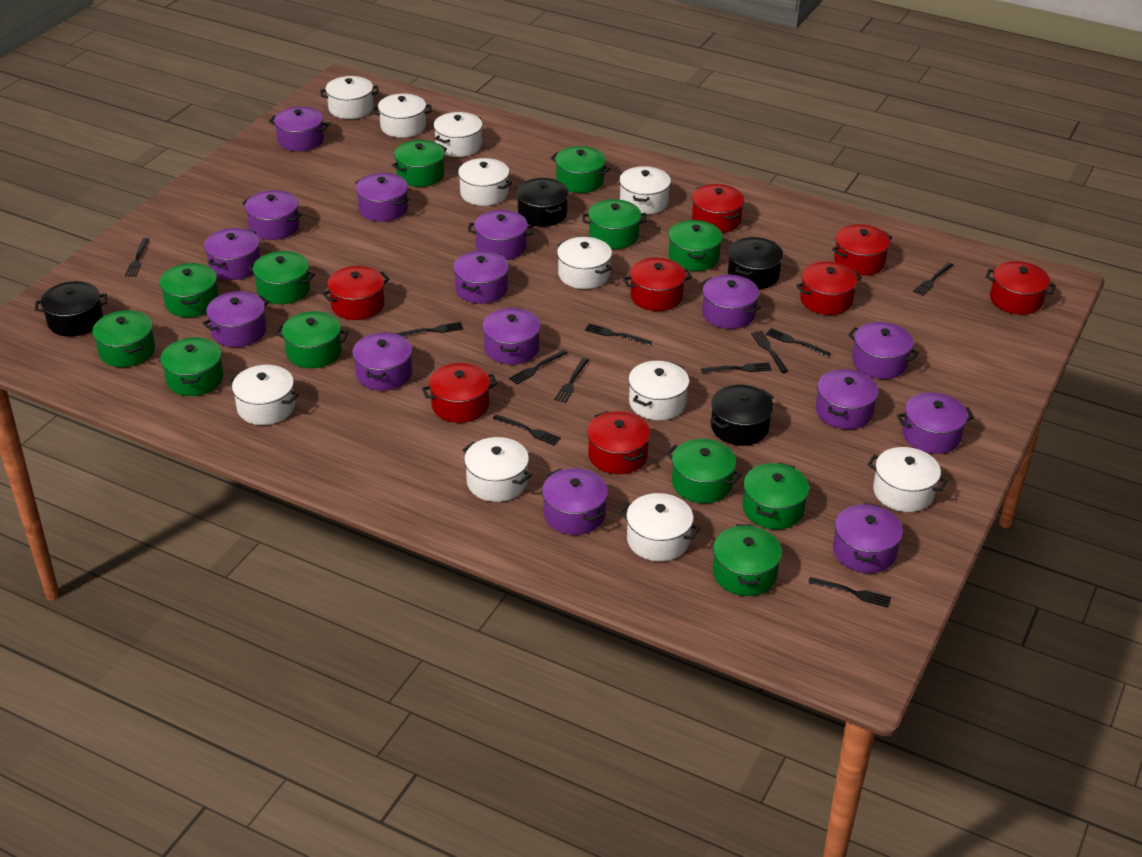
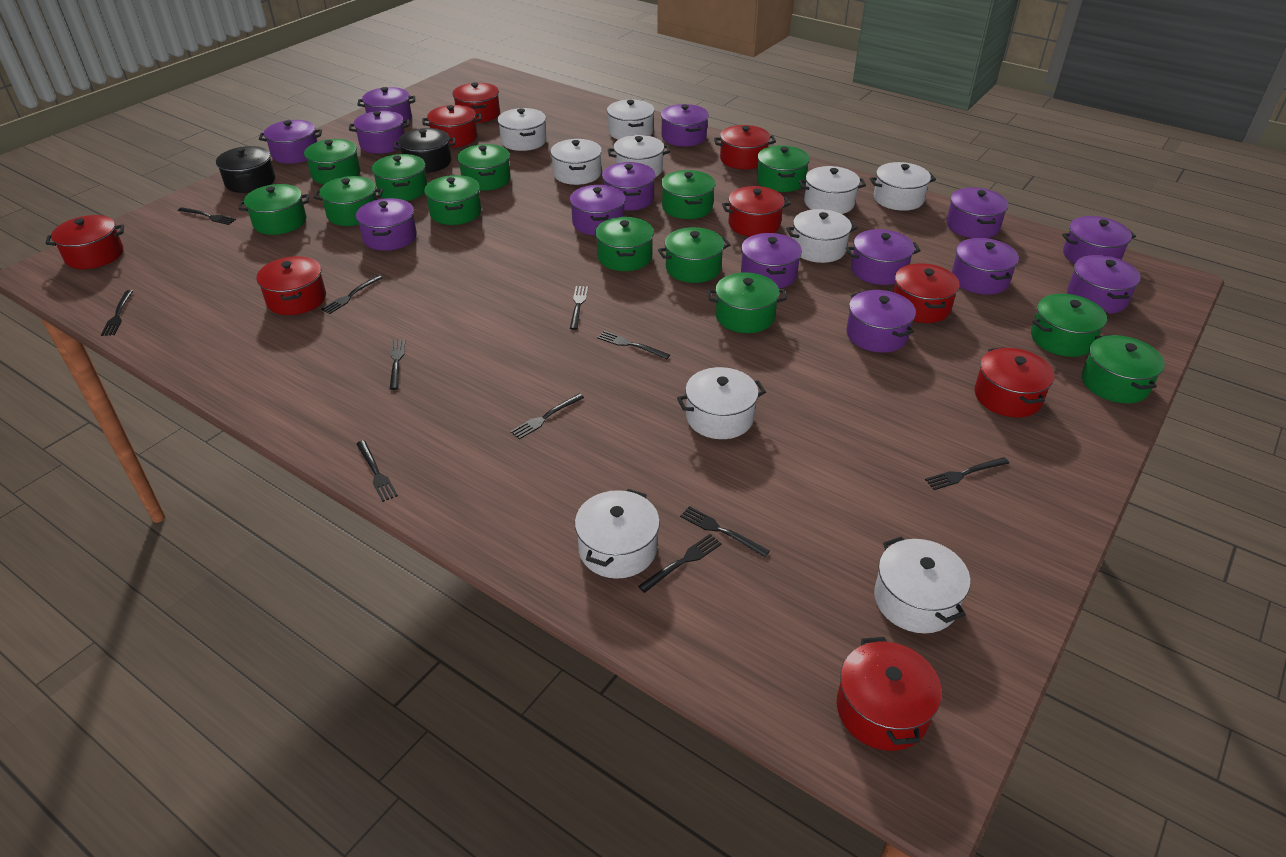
black pot: [35,281,107,337] [516,178,569,227] [710,385,773,446] [728,237,783,289] = 4 -> [216,146,275,193] [393,128,456,173] = 2
green pot: [92,310,155,367] [159,263,219,317] [160,337,223,396] [248,251,315,304] [275,311,348,368] [392,140,447,187] [551,146,610,193] [582,199,647,249] [666,439,742,503] [668,220,723,271] [713,524,782,596] [743,462,809,529] = 12 -> [238,184,309,235] [304,139,360,184] [314,176,383,226] [372,154,427,201] [424,175,481,225] [457,144,511,191] [595,217,654,271] [658,227,730,283] [661,170,715,219] [708,272,787,333] [757,145,810,192] [1031,294,1108,357] [1082,335,1165,403] = 13
purple pot: [202,291,269,347] [204,228,260,280] [242,190,302,240] [269,107,329,151] [352,332,412,391] [355,173,409,222] [453,251,509,304] [468,210,534,260] [482,308,541,364] [542,468,608,535] [701,275,761,329] [816,369,879,429] [833,503,903,573] [848,322,919,379] [897,392,974,454] = 15 -> [259,120,322,164] [349,111,409,154] [356,198,417,251] [357,87,415,125] [570,185,625,235] [602,162,656,211] [661,104,709,146] [741,233,802,288] [846,229,921,285] [846,290,916,353] [947,188,1008,238] [952,238,1019,295] [1062,216,1136,264] [1067,255,1141,314] = 14
red pot: [322,266,390,320] [422,363,497,423] [587,411,650,474] [623,258,692,311] [692,184,744,233] [796,261,862,315] [832,224,892,276] [986,261,1056,315] = 8 -> [45,215,124,269] [256,256,326,315] [422,105,482,147] [453,82,500,123] [714,125,776,169] [722,186,791,237] [837,637,942,751] [893,263,960,323] [974,347,1054,417] = 9
white pot: [228,365,299,425] [320,76,379,119] [373,94,432,138] [433,112,483,157] [456,158,512,206] [463,437,532,502] [557,237,612,289] [619,166,671,214] [619,493,700,561] [628,361,689,420] [868,447,948,512] = 11 -> [497,108,546,151] [550,139,602,185] [575,489,660,579] [607,100,655,140] [607,135,670,177] [677,367,766,439] [786,209,858,263] [799,166,866,214] [869,162,936,211] [874,536,970,633] = 10

